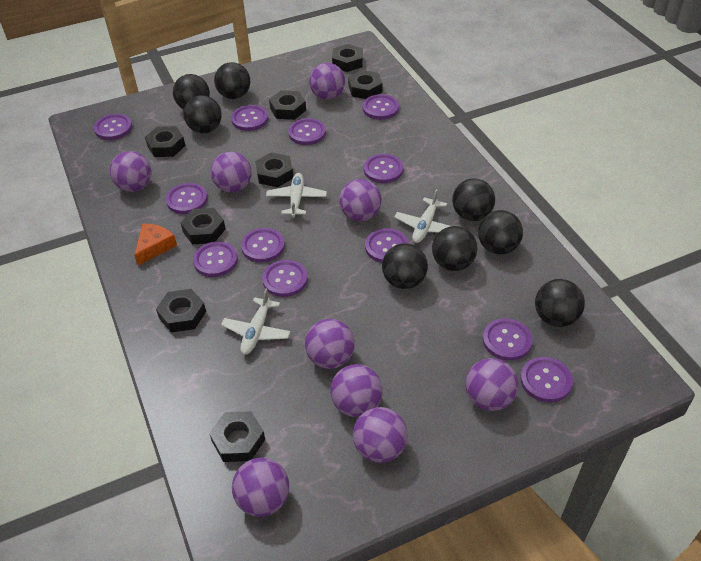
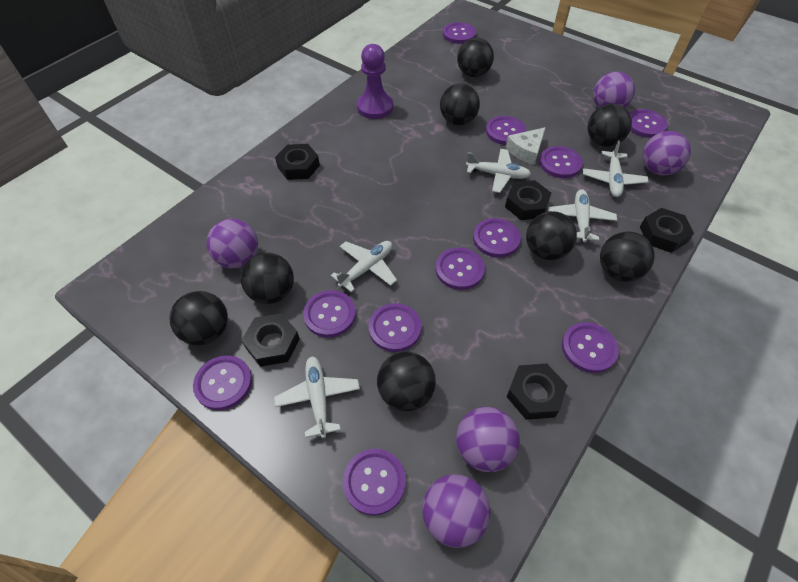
black nut: [145,126,185,157] [156,289,206,332] [180,208,226,245] [209,411,265,462] [255,152,293,187] [269,90,306,120] [332,44,363,72] [348,70,382,99] = 8 -> [241,313,300,367] [275,144,320,180] [505,180,551,220] [507,363,568,420] [640,208,694,253] = 5
orange cheese: [134,223,177,266] = 1 -> none = 0
purple ball: [110,151,152,192] [210,152,252,193] [232,458,289,517] [305,319,355,369] [309,63,345,100] [330,364,383,417] [339,179,382,221] [353,407,408,463] [465,358,519,411] = 9 -> [206,219,258,268] [422,474,490,548] [456,407,520,472] [593,72,635,108] [643,131,691,175] = 5
purple button: [94,114,132,140] [166,183,208,214] [193,241,238,277] [231,105,268,131] [241,228,285,263] [262,260,308,297] [288,118,326,145] [362,94,399,120] [364,154,404,183] [365,228,409,263] [483,318,533,361] [520,357,573,403] = 12 -> [193,355,252,410] [303,290,356,338] [342,449,406,516] [369,303,422,352] [435,247,485,290] [443,22,476,44] [473,218,521,257] [486,116,526,145] [539,146,583,178] [562,322,619,373] [629,109,668,138] = 11
purple pawn: none = 0 -> [357,44,393,119] = 1
white cheese: none = 0 -> [506,127,546,165] = 1
white plane: [221,289,290,355] [266,173,327,217] [394,189,450,243] = 3 -> [274,356,360,438] [331,241,397,292] [466,149,531,193] [548,189,617,242] [583,141,648,197] = 5

